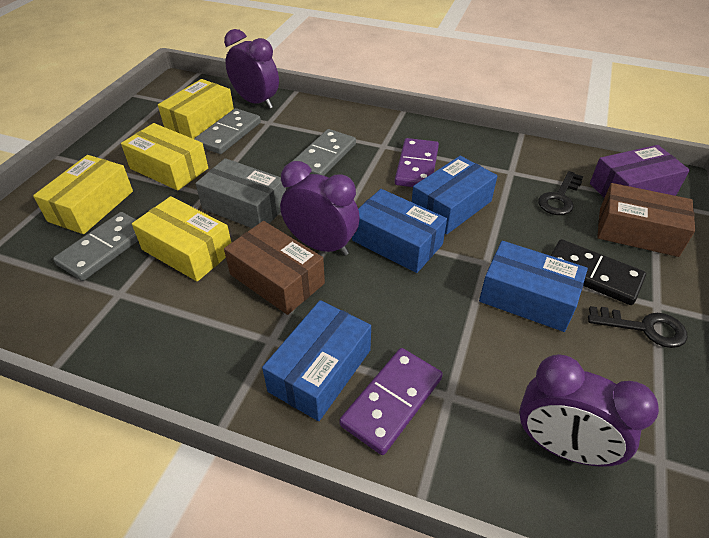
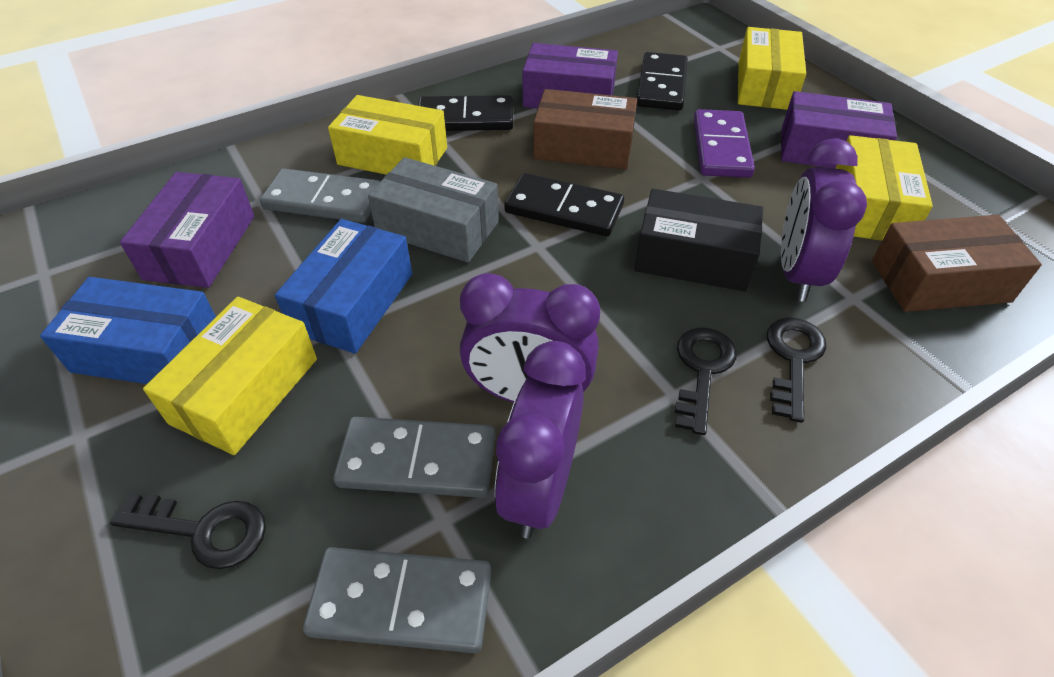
black box: none = 0 -> [634,189,763,292] = 1
black domino: [550,239,646,305] = 1 -> [418,95,513,131] [504,173,624,236] [637,52,688,110] = 3
black key: [538,171,583,215] [588,306,687,348] = 2 -> [110,494,266,569] [675,327,737,435] [767,318,826,423] = 3
blue box: [262,300,371,421] [352,189,447,273] [412,156,498,234] [479,241,588,332] = 4 -> [40,277,216,384] [275,219,412,354] = 2
purple box: [590,145,690,198] = 1 -> [120,172,254,288] [523,43,618,108] [781,91,897,169] = 3
purple domino: [339,348,443,455] [395,138,439,187] = 2 -> [694,109,755,178] = 1

